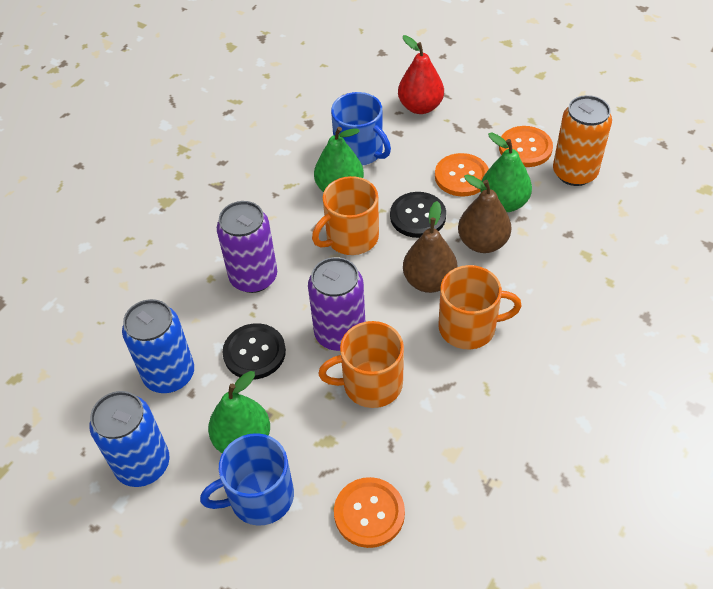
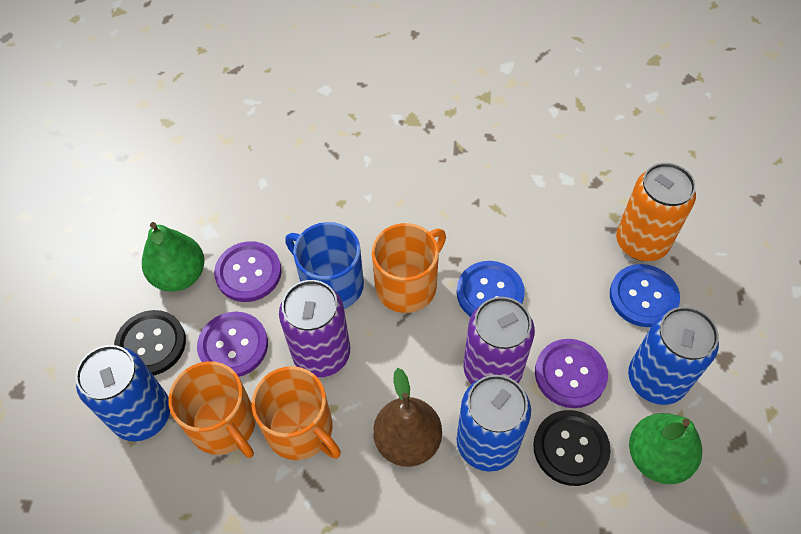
blue button: none = 0 -> [457,261,525,317] [610,264,680,327] = 2
blue can: [90,391,170,487] [122,299,194,393] = 2 -> [75,345,170,442] [457,375,531,472] [628,307,719,405] = 3
blue mug: [200,433,294,526] [331,92,391,166] = 2 -> [285,222,364,309] = 1
brown pear: [403,201,457,293] [458,174,511,253] = 2 -> [373,368,442,467] = 1
green pear: [208,371,270,453] [314,127,364,192] [480,132,532,212] = 3 -> [142,222,205,292] [629,413,702,484] = 2
orange button: [334,477,405,548] [435,153,489,197] [499,126,553,167] = 3 -> none = 0
purple button: none = 0 -> [197,312,268,377] [214,241,281,302] [535,339,608,408] = 3
red pear: [398,35,444,114] = 1 -> none = 0

